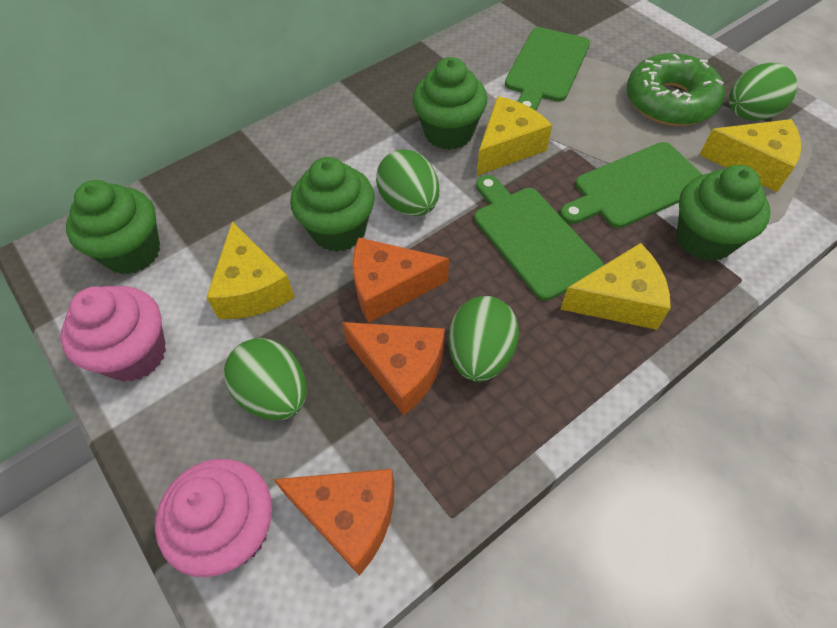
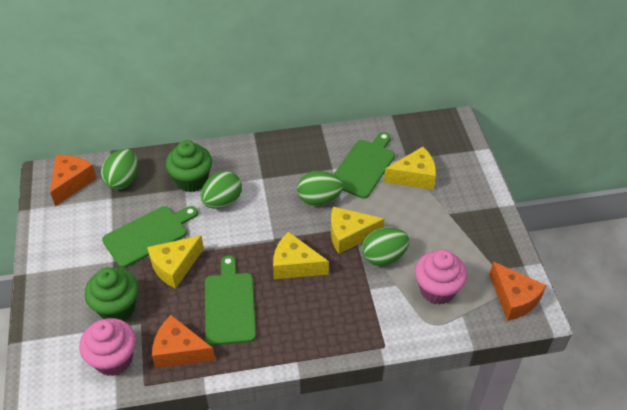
green cupcake: [66,180,160,274] [290,157,375,252] [413,57,487,150] [676,165,771,261] = 4 -> [85,268,138,321] [166,140,212,192] = 2
green donut: [627,53,725,126] = 1 -> none = 0

